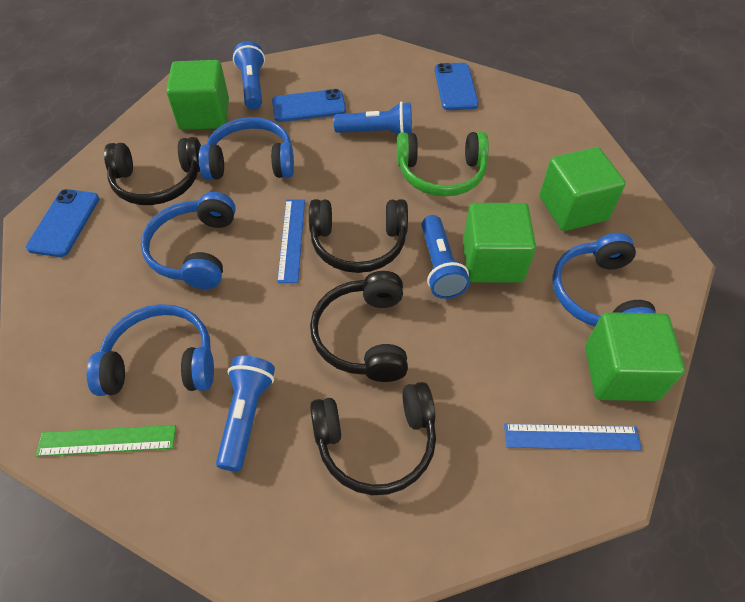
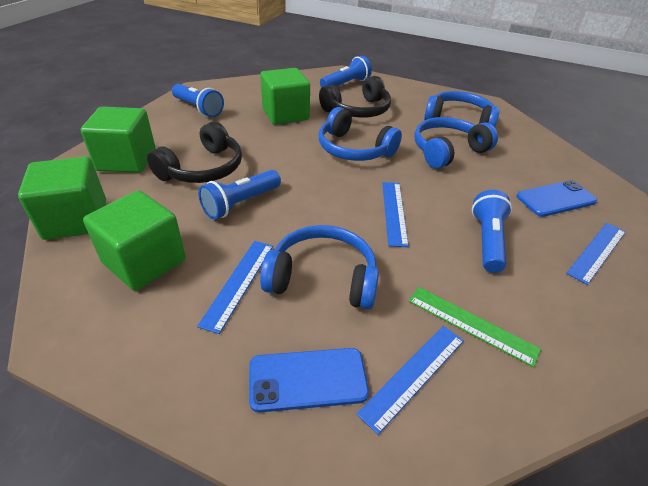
black headphones: [104,137,201,205] [309,199,408,273] [310,271,408,382] [310,382,436,495] = 4 -> [147,121,242,183] [319,76,391,118] = 2
blue phone: [26,189,99,257] [272,89,346,122] [435,63,479,110] = 3 -> [249,348,369,413] [517,180,597,217] = 2
blue ruler: [277,199,305,283] [504,424,642,450] = 2 -> [197,241,273,334] [356,326,464,435] [382,182,409,247] [566,223,626,285] = 4
green headphones: [397,132,489,197] = 1 -> none = 0

